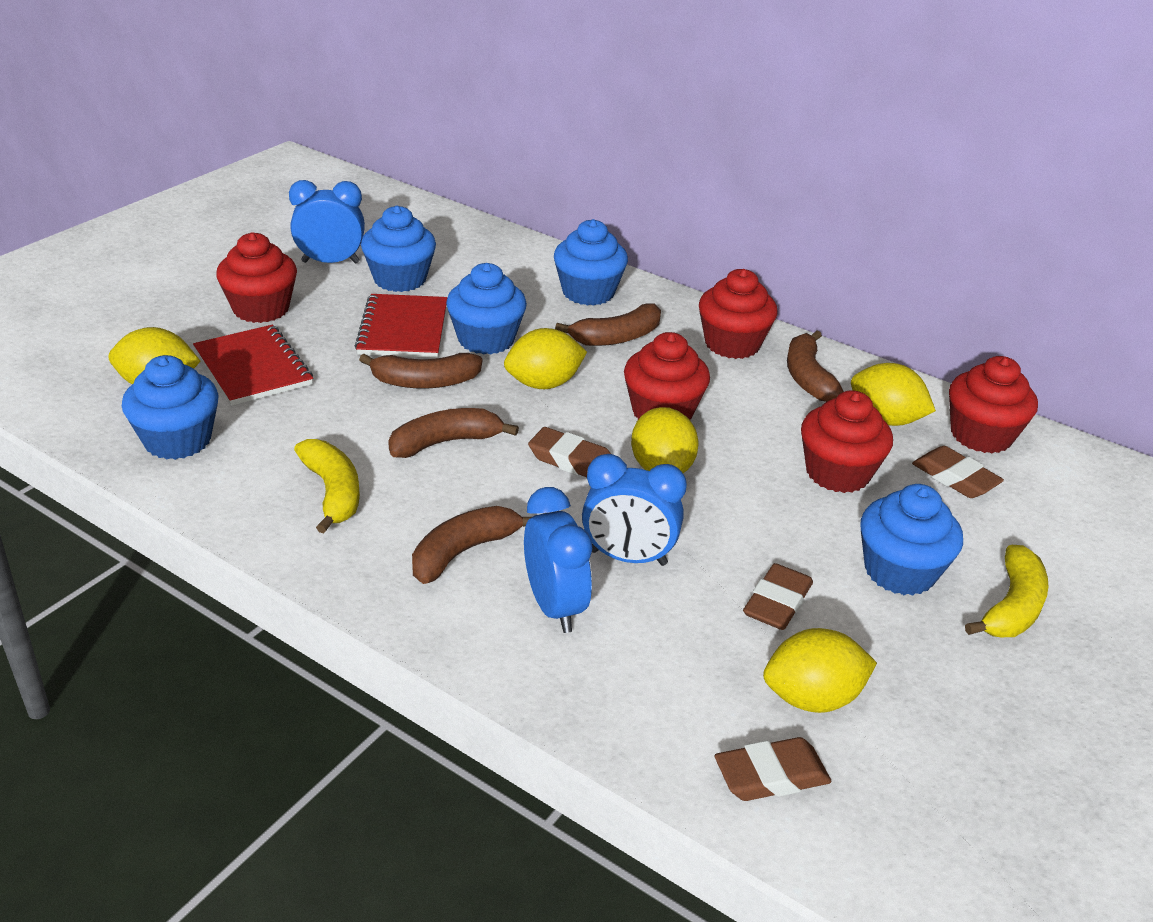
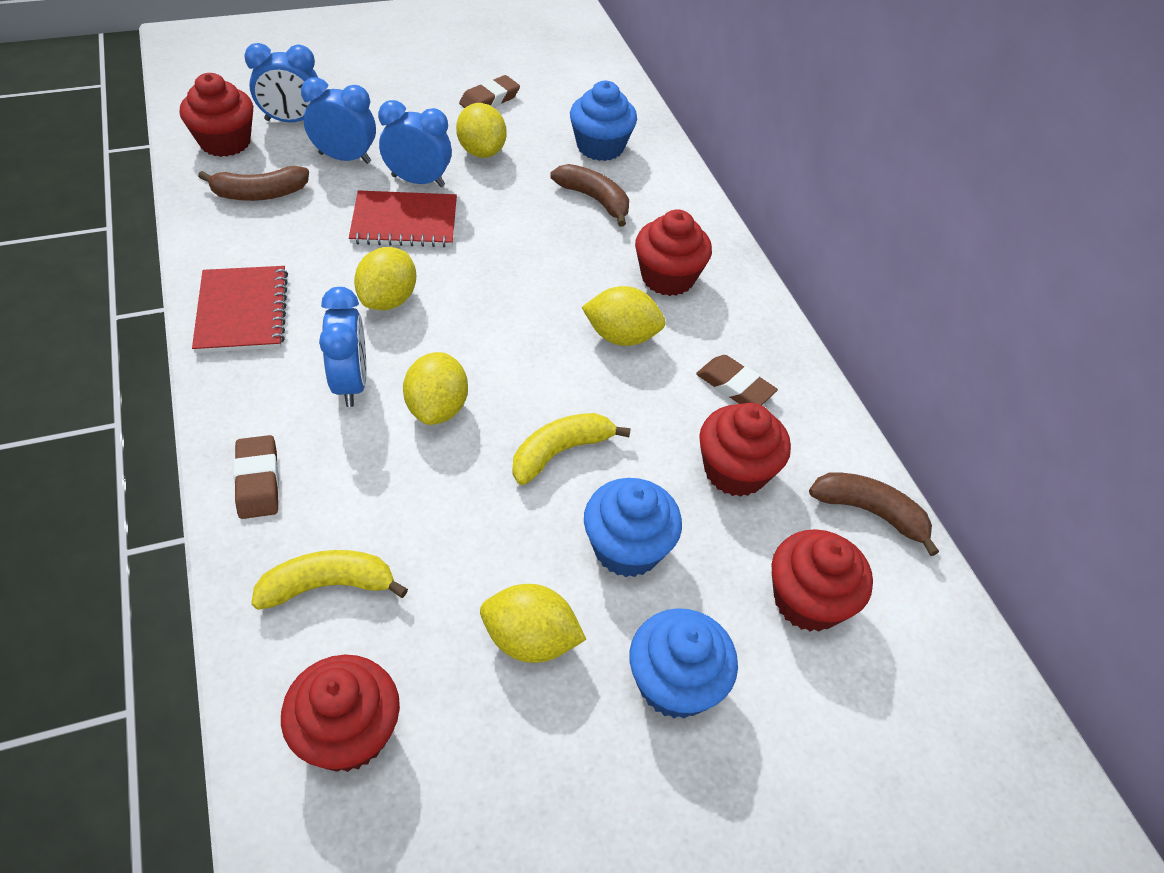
blue clock: [289,180,365,264] [524,487,592,633] [582,454,687,566] = 3 -> [244,43,318,122] [301,77,376,164] [319,287,366,407] [378,100,452,187] = 4
blue cupcake: [122,355,219,460] [361,206,436,292] [446,263,527,355] [554,219,628,306] [860,484,963,596] = 5 -> [570,81,637,161] [584,478,682,577] [629,608,738,719] = 3
brown banana: [359,353,482,388] [388,408,519,458] [412,506,532,584] [555,304,661,346] [787,331,844,402] = 5 -> [198,166,309,201] [550,164,629,227] [809,473,939,556] = 3
brown eraser: [528,427,611,477] [715,737,832,801] [743,563,813,630] [912,446,1004,498] = 4 -> [233,435,279,519] [459,75,520,108] [696,355,778,405] = 3

